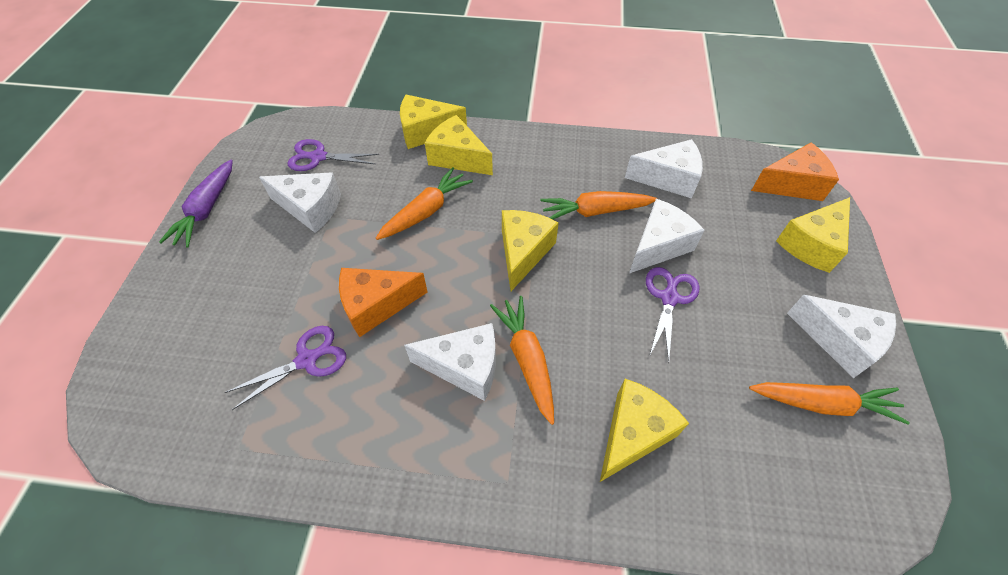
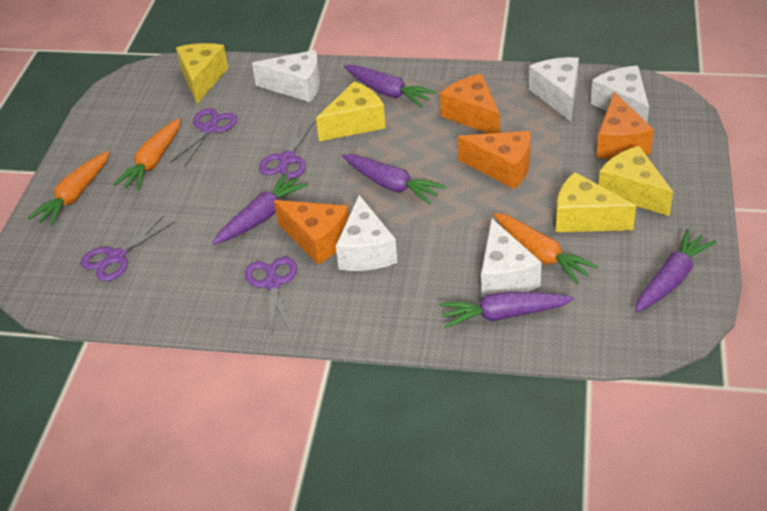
orange carrot: [376,167,473,240] [490,296,554,425] [540,191,657,219] [749,382,910,425] = 4 -> [28,151,110,226] [113,118,181,190] [494,213,598,284] = 3
orange cheese: [339,268,428,337] [751,142,839,201] = 2 -> [274,200,349,265] [440,74,500,134] [458,131,531,189] [596,92,654,159] = 4
purple carrot: [159,159,233,248] = 1 -> [213,173,308,245] [342,154,446,204] [344,65,437,107] [439,292,574,329] [635,229,717,312] = 5
purple scissors: [224,326,346,410] [287,139,379,171] [646,267,699,362] = 3 -> [81,216,174,281] [170,108,237,167] [245,257,297,335] [259,120,316,179] = 4
yellow cheese: [400,95,467,149] [425,115,493,175] [502,210,559,291] [600,379,689,482] [776,197,850,273] = 5 -> [176,43,228,104] [316,81,386,141] [556,172,636,232] [598,146,673,216] = 4

